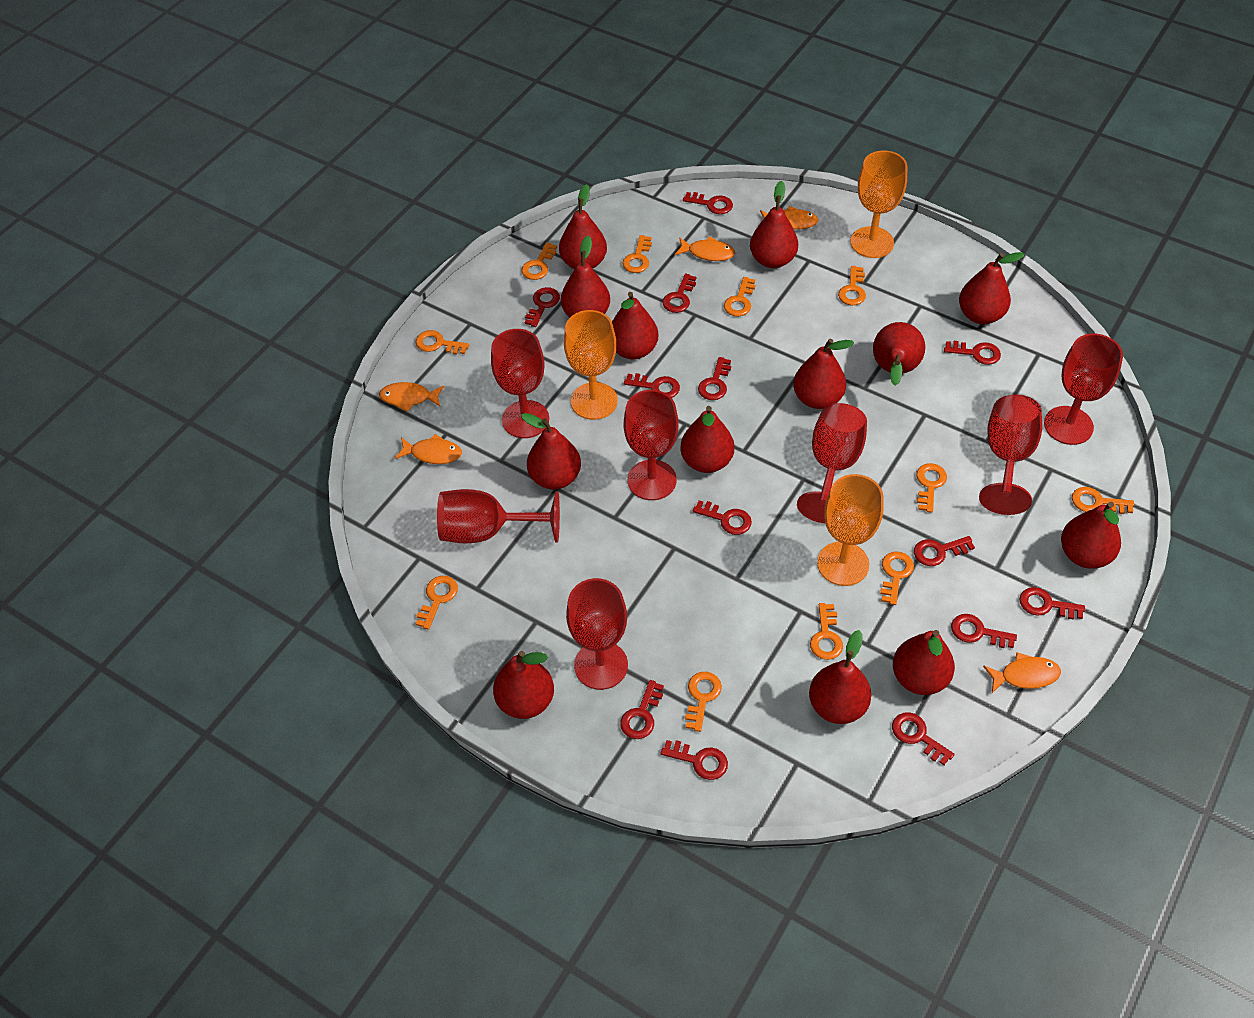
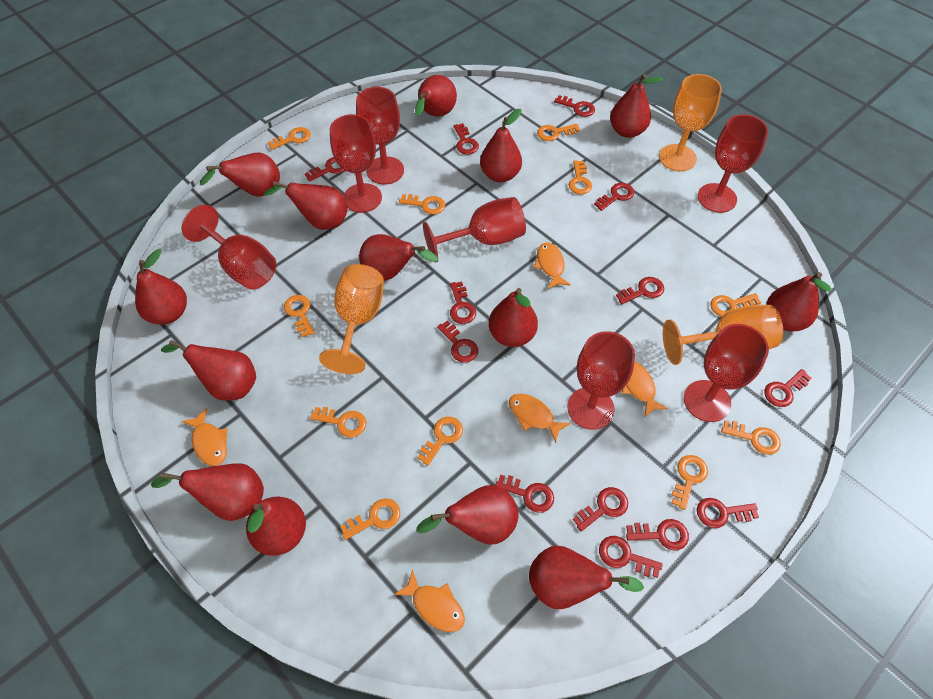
red pear: [493,651,554,719] [521,413,581,489] [559,184,607,269] [561,235,610,317] [612,292,658,360] [680,406,734,473] [750,181,798,268] [793,338,854,409] [809,630,871,724] [873,322,925,385] [893,630,955,695] [959,252,1025,324] [1061,502,1121,569] = 13 -> [135,249,187,325] [151,463,264,521] [161,340,256,401] [200,153,280,197] [246,497,306,556] [264,181,348,230] [359,234,438,281] [415,75,457,117] [416,485,518,544] [480,109,522,182] [489,288,538,347] [529,546,644,609] [610,74,663,138] [766,272,832,332] = 14

